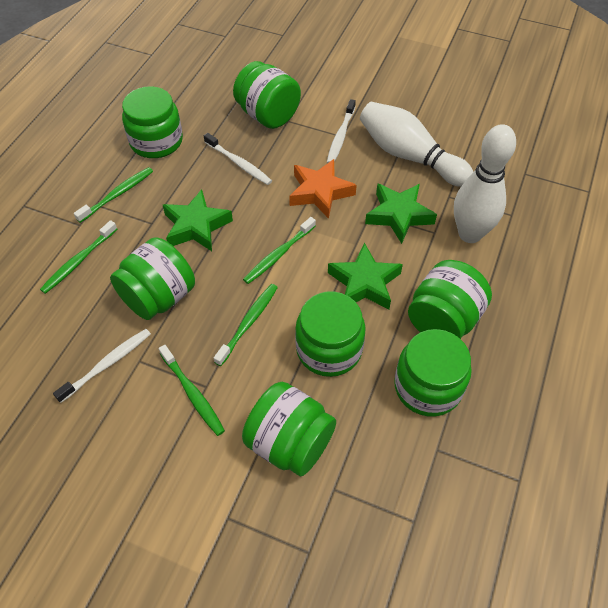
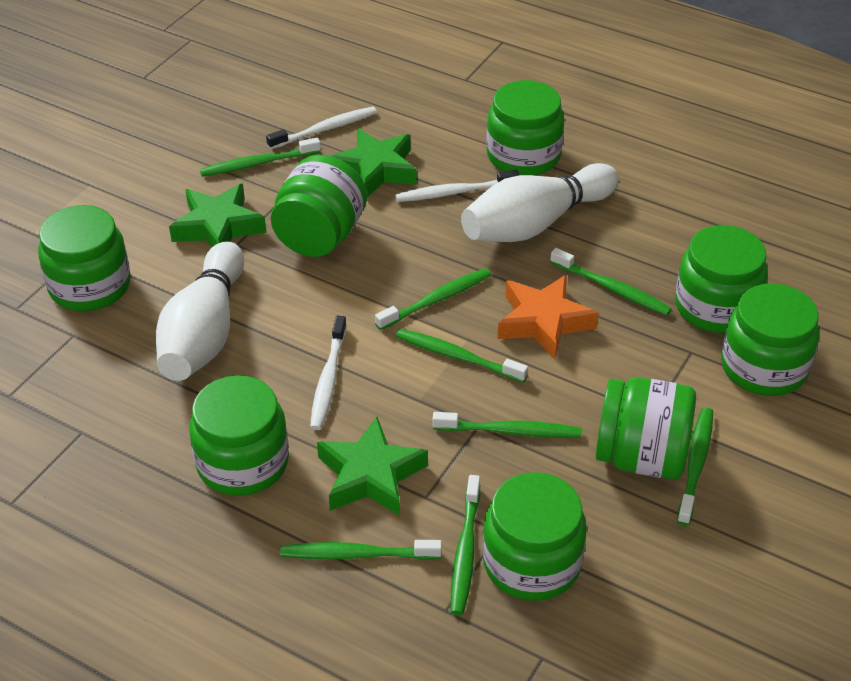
green jar: [110,237,195,320] [122,86,183,158] [233,61,301,129] [242,382,336,476] [295,292,366,377] [394,329,472,417] [408,260,492,339] = 7 -> [38,205,131,311] [189,375,289,496] [271,155,367,257] [483,472,587,601] [486,80,564,176] [596,377,696,479] [675,225,768,333] [721,283,819,396] = 8
green toothbrush: [40,220,117,294] [74,167,153,223] [159,345,225,436] [214,284,278,366] [243,217,316,284] = 5 -> [200,137,321,177] [280,540,442,560] [375,268,491,330] [396,329,528,382] [433,412,582,438] [451,475,480,615] [550,248,672,316] [677,407,713,525] = 8

